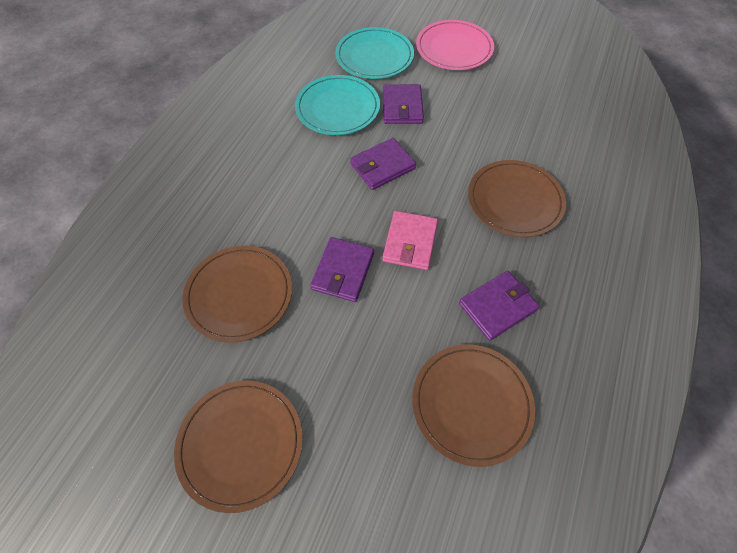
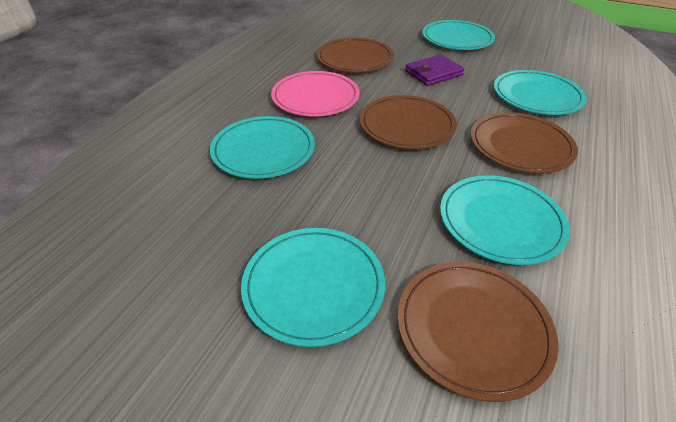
pink wallet: [382,211,438,270] = 1 -> none = 0
purple wallet: [310,237,374,302] [350,138,416,190] [383,84,424,124] [459,271,540,341] = 4 -> [405,54,464,86] = 1
turquoise plate: [295,75,380,135] [335,27,414,79] = 2 -> [210,116,315,179] [241,228,385,347] [422,20,495,50] [440,175,570,265] [494,70,586,115] = 5

